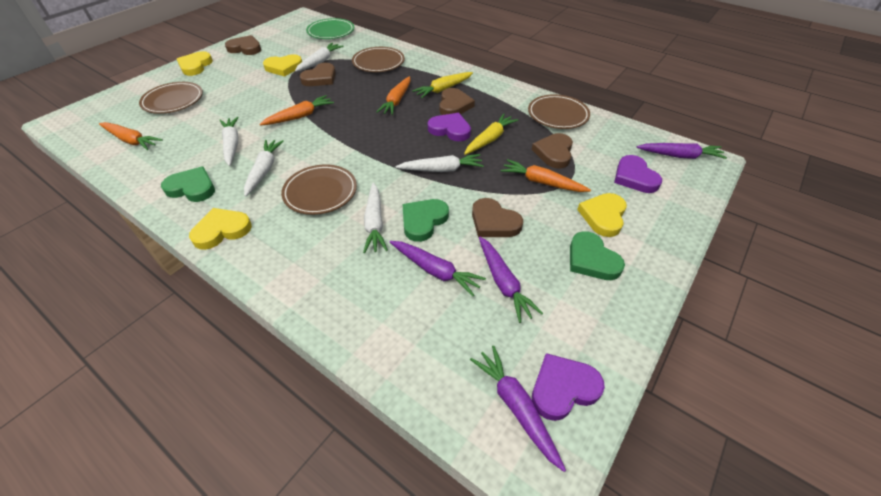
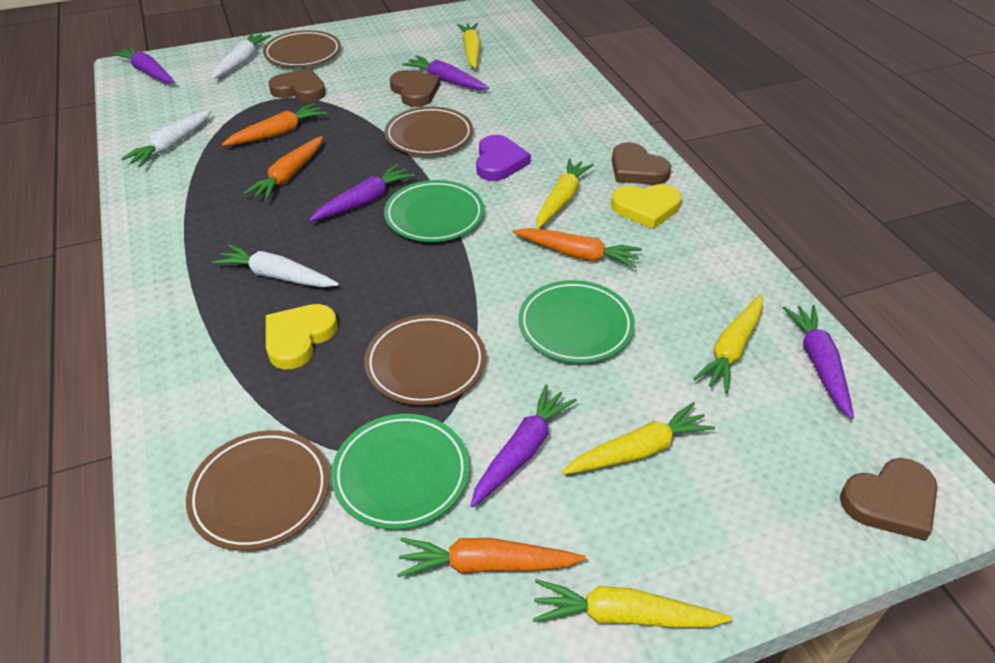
brown heart: [225,35,261,55] [300,63,336,86] [439,88,475,115] [472,198,523,237] [532,133,573,169] = 5 -> [268,68,326,102] [390,70,440,107] [612,142,671,185] [840,458,938,541] = 4
green heart: [161,166,215,202] [403,199,449,242] [570,231,625,280] = 3 -> none = 0
green plate: [306,18,354,39] = 1 -> [331,414,469,530] [384,180,484,242] [518,280,635,363] = 3
purple carrot: [390,241,486,296] [470,346,566,472] [479,237,543,323] [637,143,727,159] = 4 -> [111,46,174,83] [309,164,415,222] [402,55,489,90] [470,385,577,507] [783,305,854,419] = 5
purple heart: [428,113,471,141] [532,353,605,421] [614,155,662,193] = 3 -> [476,135,531,181] = 1
white carrot: [220,117,239,166] [244,140,284,197] [295,43,344,72] [363,182,388,253] [395,154,484,172] = 5 -> [121,109,212,167] [212,32,271,79] [212,244,339,287] = 3
yellow carrot: [412,72,473,98] [464,113,518,155] = 2 -> [457,23,481,68] [533,579,732,628] [537,158,594,229] [562,402,715,475] [693,294,763,393] = 5
yellow heart: [177,51,213,76] [189,208,252,250] [263,54,302,77] [577,193,627,237] = 4 -> [266,304,337,369] [611,184,681,229] = 2

